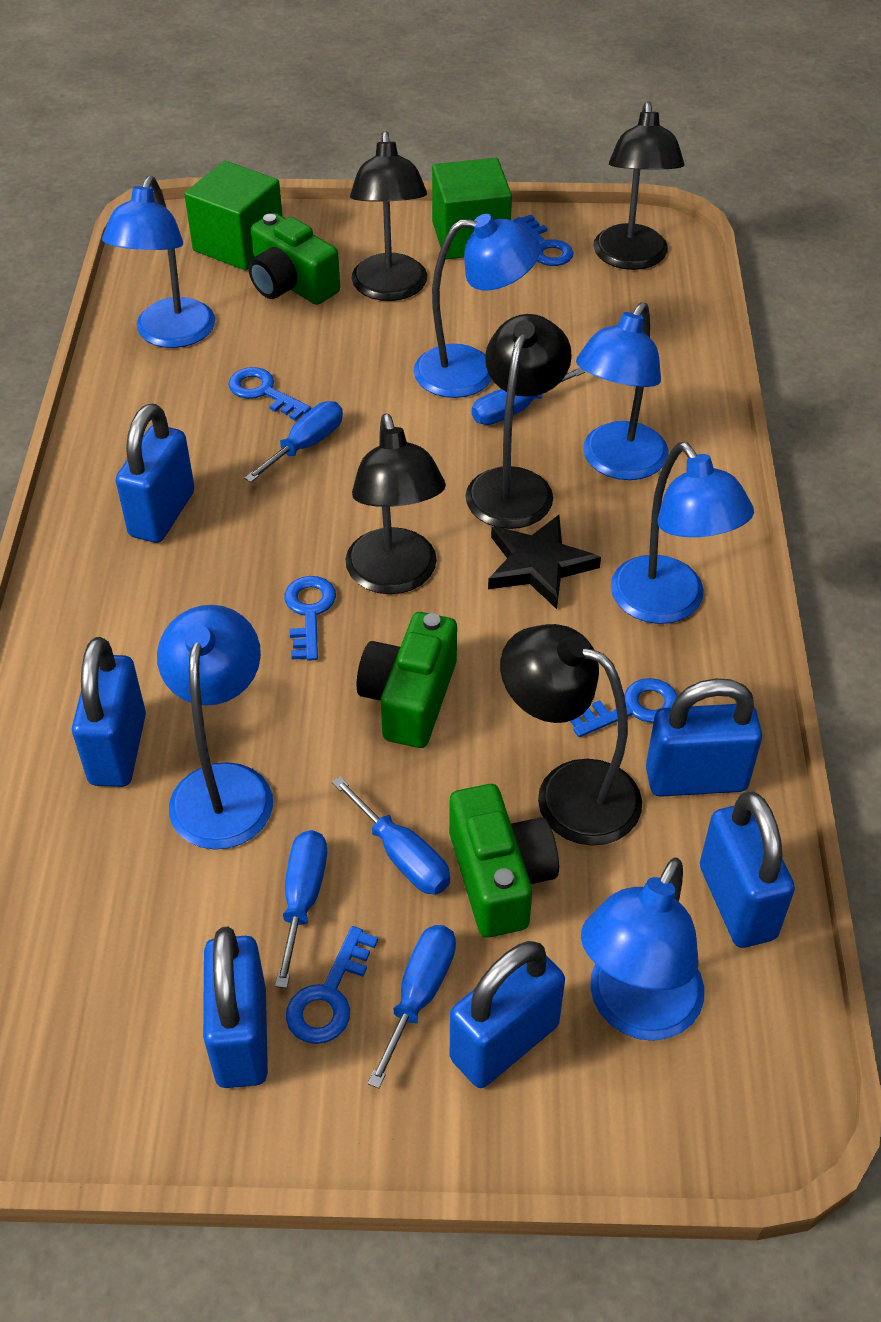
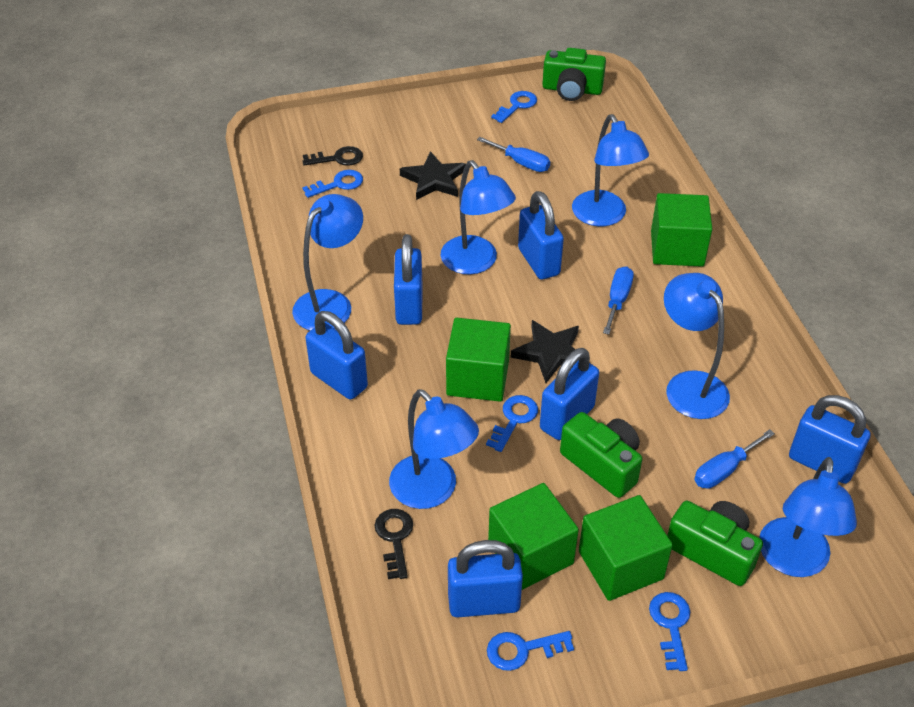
black key: none = 0 -> [302,146,363,166] [375,509,413,579] = 2
black lamp: [346,413,446,594] [350,131,427,301] [465,314,572,529] [500,624,642,846] [593,101,685,270] = 5 -> none = 0
black star: [488,515,601,609] = 1 -> [400,151,466,200] [511,320,579,383] = 2
blue screwdriver: [244,401,343,482] [275,830,327,988] [332,776,450,895] [368,925,456,1088] [472,367,585,425] = 5 -> [477,137,550,172] [603,266,634,334] [694,429,775,489] = 3
green cube: [184,161,283,270] [432,158,512,259] = 2 -> [446,318,511,402] [488,483,579,590] [579,495,673,601] [651,193,712,267] = 4

